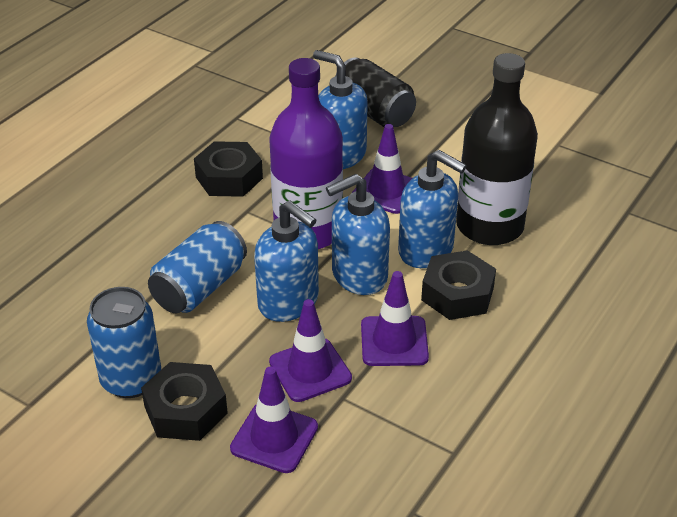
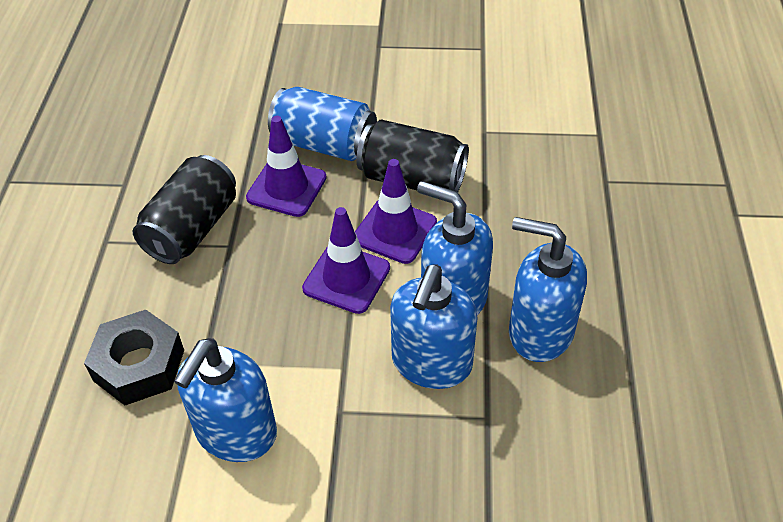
black bottle: [456,53,538,245] = 1 -> none = 0
black can: [336,57,416,127] = 1 -> [133,155,236,264] [356,120,469,192] = 2
black nut: [141,362,228,441] [194,141,263,197] [421,250,496,320] = 3 -> [84,310,184,405] = 1
blue can: [87,287,161,398] [148,221,247,313] = 2 -> [268,87,377,161] = 1
purple bottle: [269,58,343,249] = 1 -> none = 0
purple traffic cone: [230,367,318,473] [269,299,352,402] [352,124,412,214] [361,271,429,366] = 4 -> [246,116,327,217] [302,207,390,314] [355,159,437,264] = 3

